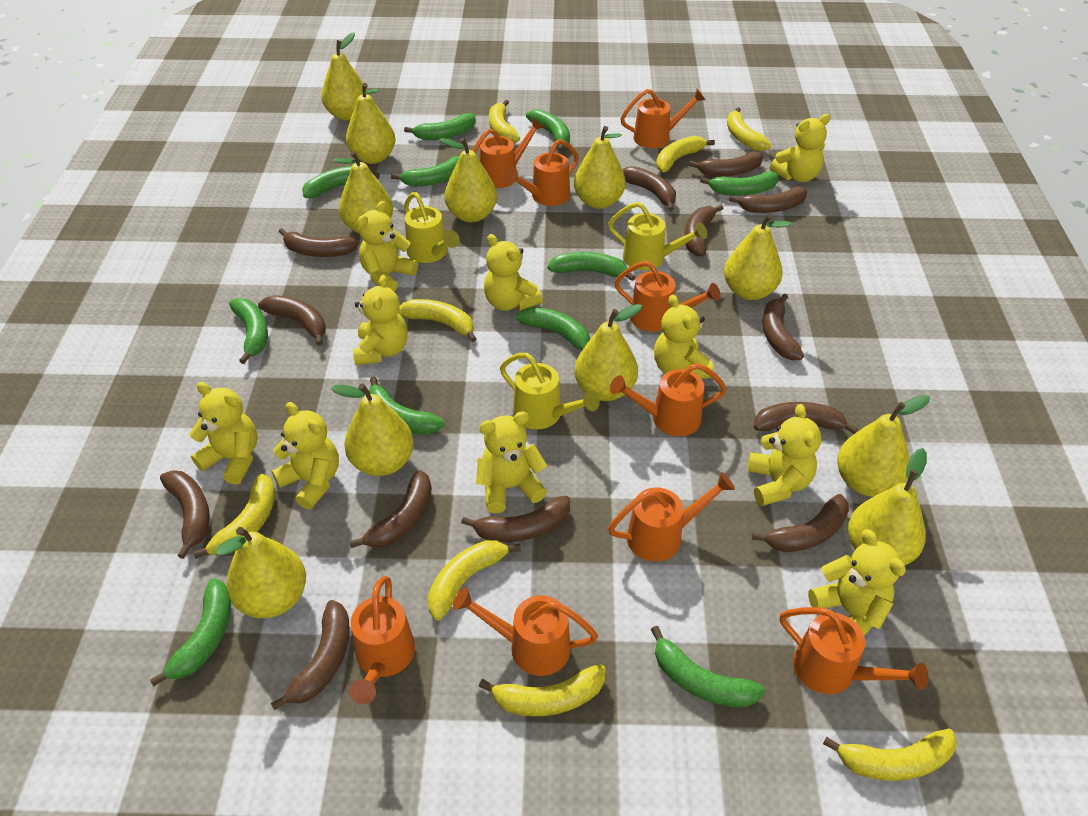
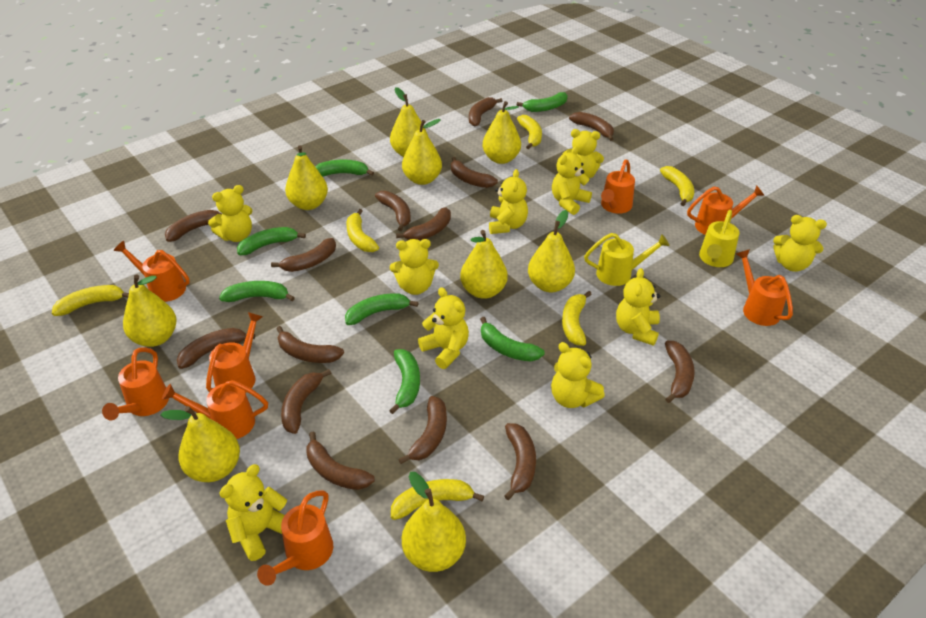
brown banana: [160,470,210,559] [258,295,326,346] [271,600,350,710] [279,228,360,257] [349,470,432,548] [461,495,570,542] [622,166,676,211] [684,205,724,256] [688,151,763,177] [729,186,807,213] [752,494,849,552] [754,402,858,434] [762,293,804,360] = 13 -> [165,210,222,242] [177,328,255,369] [271,238,336,272] [276,326,344,363] [281,369,331,434] [306,431,375,490] [375,191,411,231] [396,207,451,240] [398,396,447,464] [451,157,498,188] [469,97,503,126] [504,423,536,500] [569,112,614,141] [665,341,695,403] = 14
green banana: [150,578,231,687] [229,298,268,364] [302,166,380,198] [369,377,445,435] [391,156,459,187] [404,113,476,140] [516,307,590,350] [526,109,570,152] [548,252,635,281] [651,626,765,707] [700,171,779,196] = 11 -> [219,281,295,302] [237,227,306,255] [315,160,374,177] [345,293,419,325] [389,349,420,414] [480,317,545,362] [517,92,568,112] = 7
orange watering can: [350,576,415,704] [453,587,598,676] [472,118,544,188] [505,139,579,206] [608,472,735,562] [610,363,727,436] [614,261,721,332] [620,89,706,148] [780,607,928,694] = 9 -> [102,348,169,420] [113,241,190,302] [162,380,268,439] [206,312,263,393] [257,490,333,586] [601,159,635,214] [687,185,765,235] [736,249,793,326] = 8
yellow banana: [193,474,276,559] [398,299,477,342] [428,540,521,621] [479,664,605,716] [489,100,520,143] [656,136,715,172] [727,107,771,151] [823,729,957,781] = 8 -> [52,285,129,316] [347,209,379,252] [391,479,484,520] [517,115,542,149] [562,291,592,346] [660,166,694,206] = 6
yellow pear: [215,527,306,618] [321,33,367,121] [331,383,414,476] [333,151,393,233] [346,83,396,164] [440,138,497,223] [574,126,626,209] [574,304,642,401] [724,214,792,300] [837,395,930,497] [848,448,927,565] = 11 -> [123,275,177,347] [160,406,240,482] [285,145,328,210] [390,87,427,157] [402,119,442,185] [402,472,466,572] [460,230,508,299] [483,101,521,164] [528,210,575,292] = 9
yellow watering can: [404,192,459,263] [500,353,600,429] [608,202,707,270] = 3 -> [584,233,670,286] [699,210,739,267] = 2

